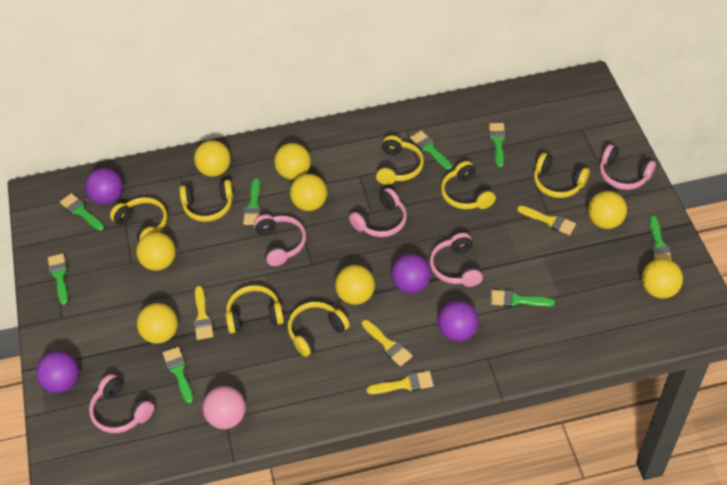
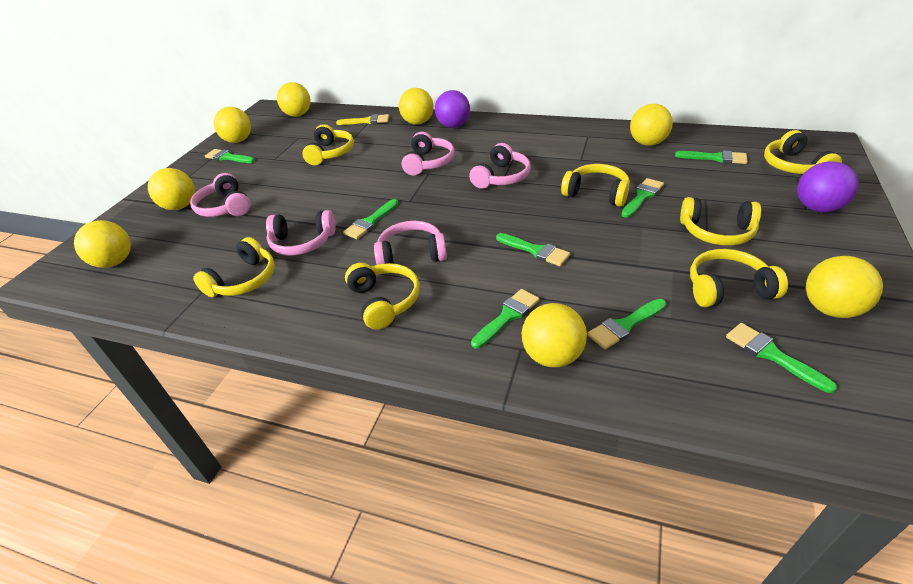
pink ball: [203,386,246,429] = 1 -> none = 0
purple ball: [36,351,79,393] [85,168,123,205] [391,254,431,293] [438,301,479,342] = 4 -> [435,90,470,128] [797,161,858,212] = 2
yellow brush: [194,286,213,340] [362,320,413,366] [367,371,434,394] [517,205,576,235] = 4 -> [336,114,389,125] = 1

